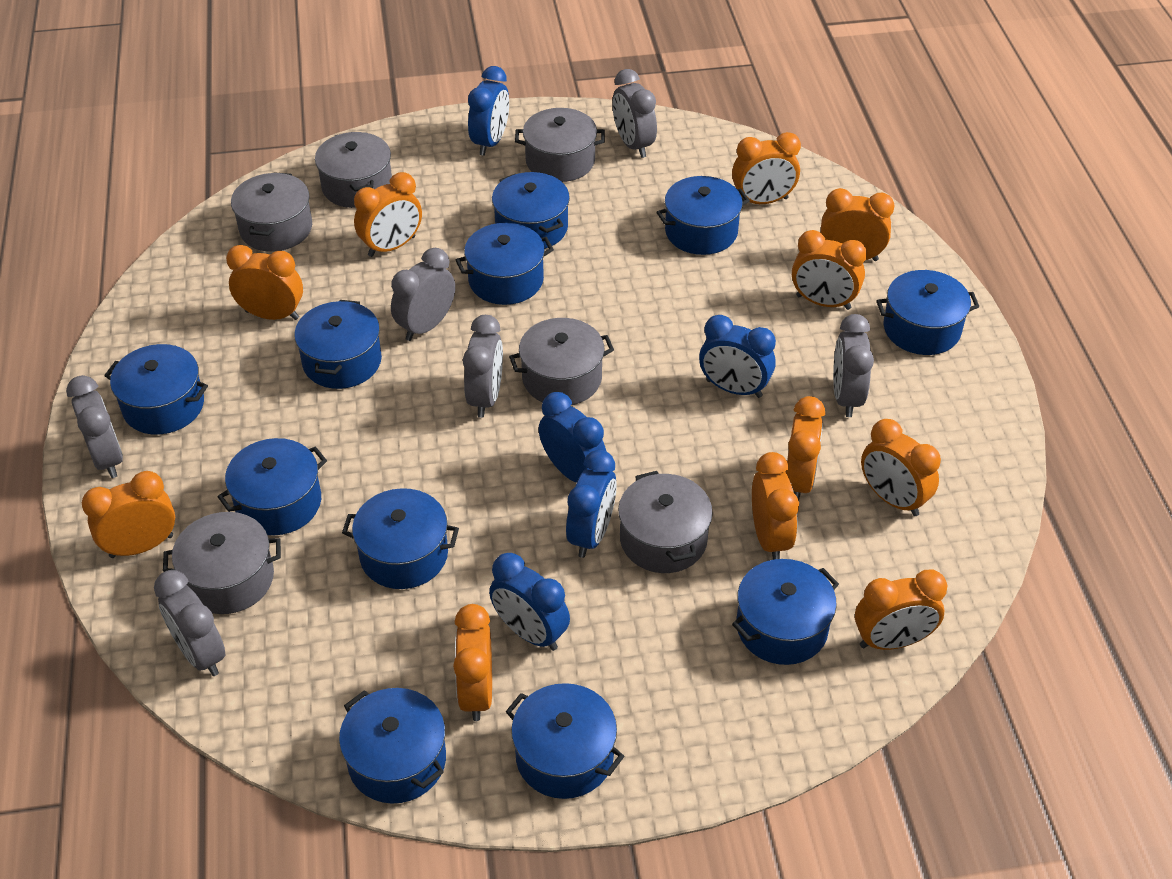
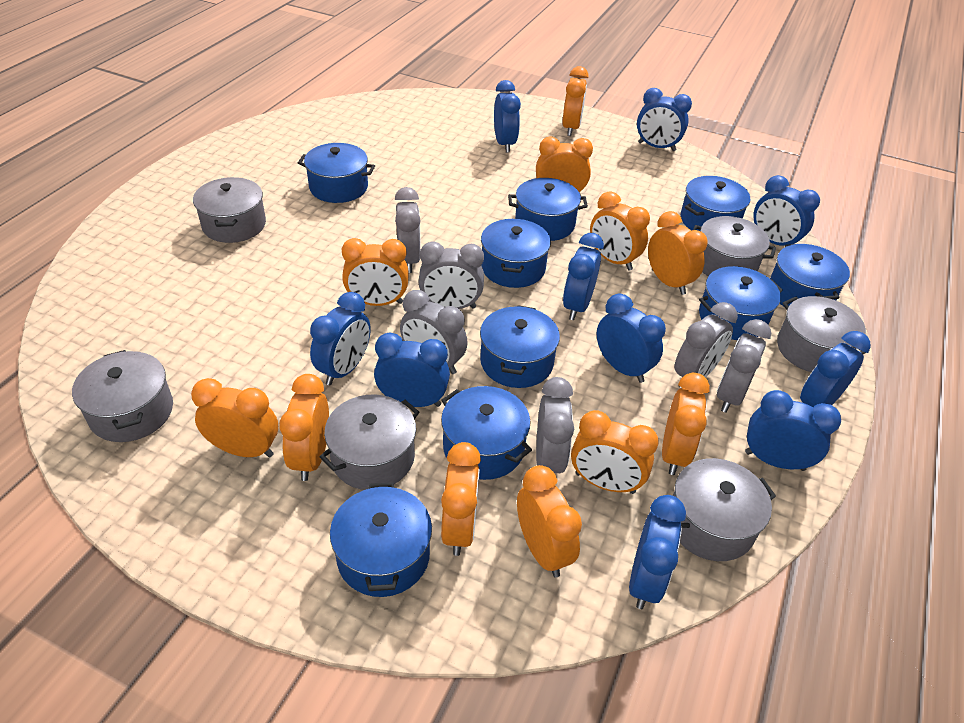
blue clock: [468,66,509,156] [489,553,570,651] [539,392,606,483] [566,450,617,558] [699,315,776,398] = 5 -> [310,292,371,385] [374,333,450,407] [494,80,521,153] [563,233,604,320] [597,294,666,383] [629,495,686,609] [637,88,692,151] [745,390,841,471] [753,175,820,246] [800,331,870,407] = 10
blue pot: [104,344,208,435] [217,438,327,535] [294,300,382,389] [339,688,446,804] [342,488,459,589] [456,223,554,305] [492,172,570,249] [505,683,624,799] [656,176,750,255] [732,559,839,665] [876,270,979,355] = 11 -> [298,143,375,203] [330,483,432,597] [441,386,532,480] [480,305,560,388] [481,219,551,288] [508,178,588,241] [681,176,750,231] [699,266,783,340] [770,244,850,306] = 9

